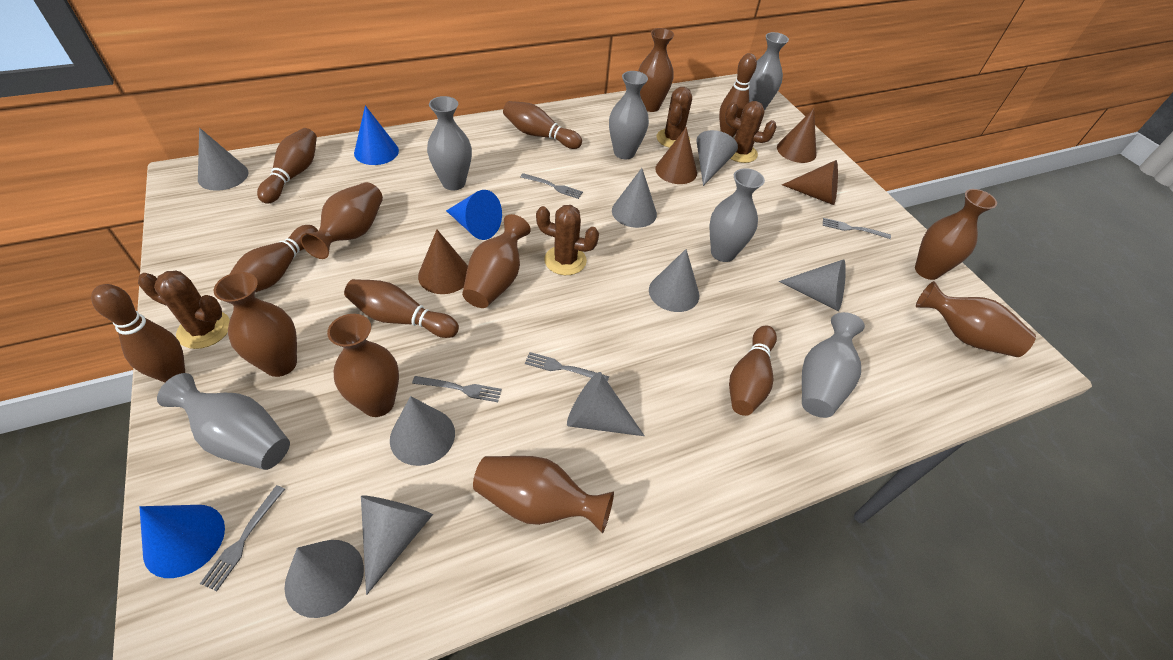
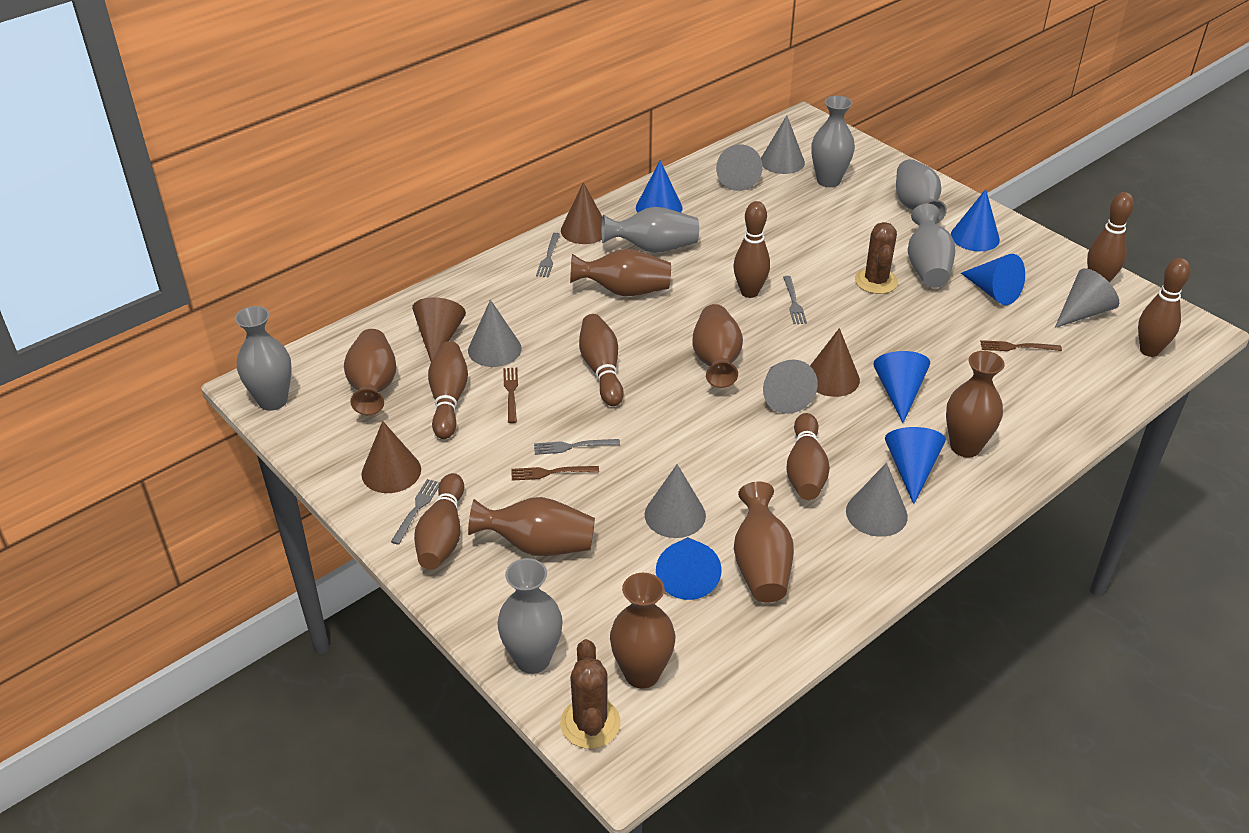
blue cone: [140,505,225,578] [354,105,399,165] [446,190,502,240] = 3 -> [636,161,682,213] [656,537,722,600] [873,351,930,423] [885,427,946,504] [951,189,1000,251] [961,254,1025,305] = 6
brown cactus: [138,271,230,349] [536,205,599,275] [656,87,692,148] [725,101,777,163] = 4 -> [560,639,621,749] [855,222,898,294] = 2
brown fork: none = 0 -> [503,368,518,423] [511,466,599,481] [980,340,1062,351] = 3
brown vase: [214,272,297,377] [300,182,383,259] [327,314,399,417] [462,214,531,308] [473,456,614,533] [638,28,674,112] [915,189,997,280] [916,281,1036,357] = 8 -> [344,329,396,415] [468,497,595,556] [570,249,671,296] [610,573,675,688] [692,304,743,388] [734,481,794,603] [946,351,1005,458] = 7
grey cone: [198,128,248,191] [284,540,364,618] [361,495,433,595] [390,396,455,466] [567,372,645,436] [612,168,657,228] [649,249,699,312] [696,130,738,186] [779,259,846,311] = 9 -> [468,300,522,367] [645,464,706,538] [716,144,763,191] [761,115,805,174] [763,359,818,414] [846,463,908,537] [1055,268,1119,328] = 7
grey fork: [200,485,285,591] [412,376,502,402] [520,173,583,199] [525,352,609,382] [823,218,891,239] = 5 -> [391,479,440,545] [534,439,620,455] [536,233,560,277] [783,276,807,324] = 4

